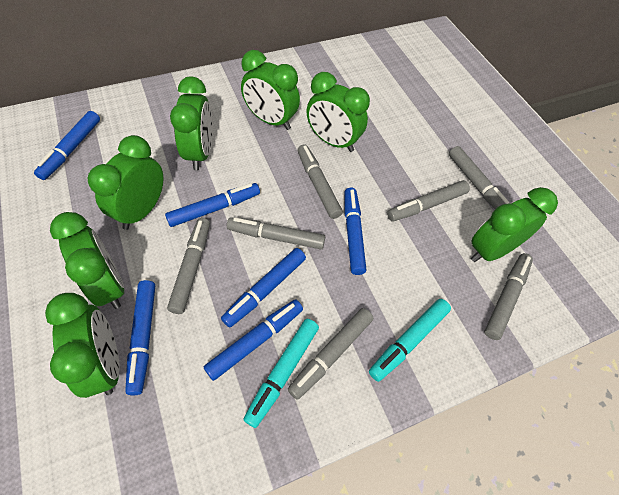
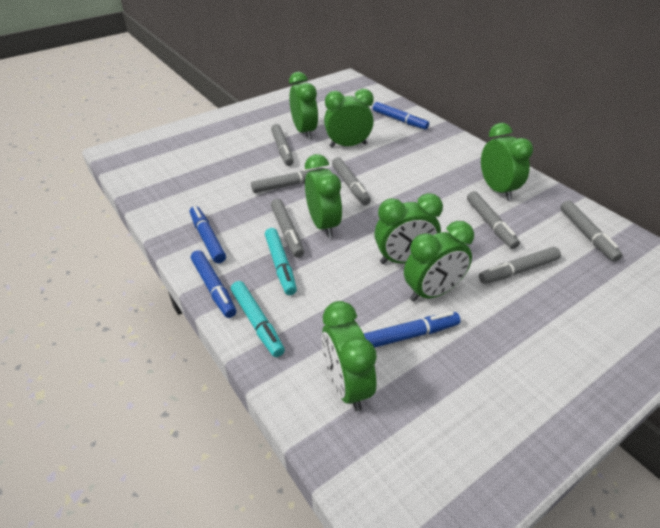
blue marker: [34,111,100,180] [125,280,155,395] [165,183,260,227] [204,299,303,381] [221,248,306,327] [345,188,366,275] = 6 -> [190,206,226,264] [191,250,236,318] [364,311,460,348] [373,102,429,129] = 4

